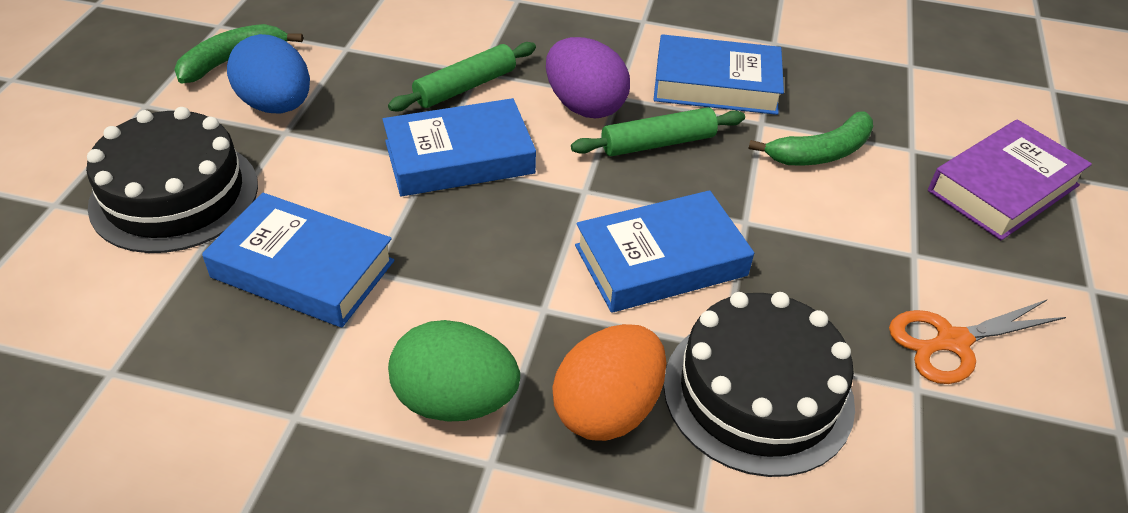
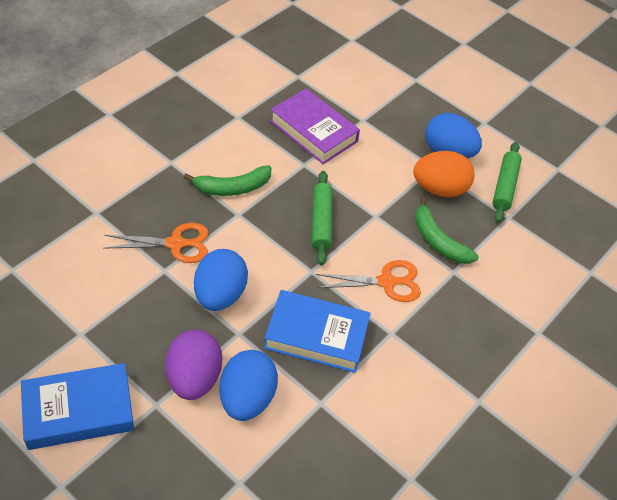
black cake: [86,107,258,253] [664,292,855,477] = 2 -> none = 0
blue book: [202,193,394,328] [382,98,536,197] [575,190,754,313] [654,34,784,115] = 4 -> [21,363,134,450] [264,290,371,373] = 2
blue egg: [227,34,310,113] = 1 -> [194,249,248,311] [219,350,278,421] [425,113,482,159] = 3
green egg: [388,320,520,422] = 1 -> none = 0
orange scissors: [889,300,1066,384] = 1 -> [103,223,208,263] [316,260,421,302] = 2

